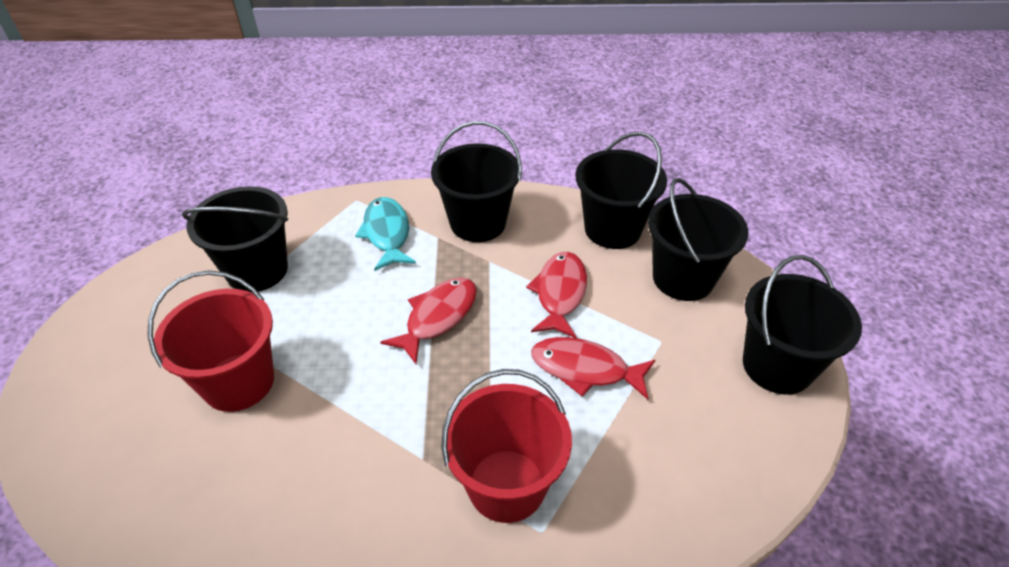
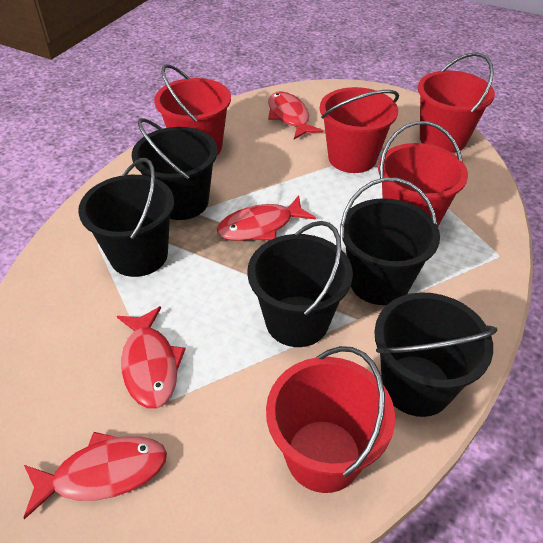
red bucket: [147,270,274,412] [441,369,572,523] = 2 -> [154,64,231,155] [266,346,395,493] [320,87,399,173] [378,121,468,226] [418,52,495,153] = 5
red fish: [380,277,477,364] [526,252,587,338] [531,337,655,399] = 3 -> [23,432,167,519] [117,306,185,409] [217,195,316,241] [268,91,323,139] = 4
turquoise fish: [355,197,416,271] = 1 -> none = 0

